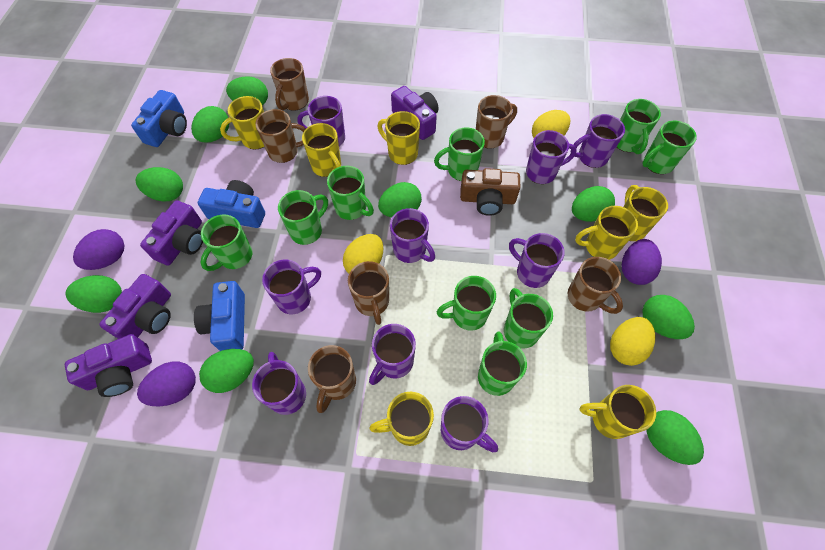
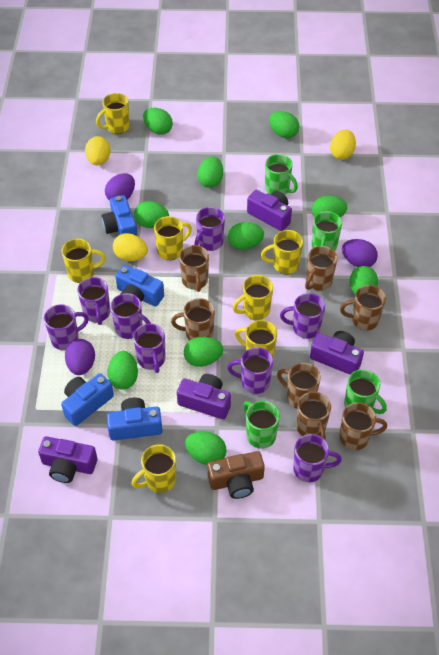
blue camera: [131,90,187,147] [194,281,245,351] [198,180,265,228] = 3 -> [61,373,114,426] [101,195,138,236] [107,397,163,441] [115,265,164,307] = 4
brown mug: [255,109,306,163] [270,58,309,111] [308,345,356,413] [348,261,389,325] [476,95,517,149] [568,257,623,314] = 6 -> [171,298,215,340] [179,245,209,292] [277,363,321,409] [296,392,331,441] [305,246,337,291] [339,402,387,450] [340,285,386,331] = 7
green egg: [65,275,122,313] [136,167,183,201] [191,106,229,143] [199,349,254,393] [226,76,268,105] [378,182,422,217] [572,186,615,222] [642,295,695,339] [646,410,704,465] = 9 -> [107,351,138,389] [134,201,169,228] [143,108,173,135] [184,337,223,367] [185,432,226,465] [198,156,223,188] [228,222,264,250] [269,111,299,138] [312,195,347,218] [350,266,378,295] = 10
green mug: [201,215,252,271] [278,190,328,245] [327,166,374,220] [434,127,485,181] [437,276,496,331] [478,332,527,396] [504,288,553,349] [617,99,661,154] [642,121,697,174] = 9 -> [243,401,280,449] [265,154,298,195] [312,211,342,251] [344,369,387,414] = 4
purple mug: [252,352,306,415] [262,260,321,314] [298,96,345,146] [369,324,416,385] [390,208,435,263] [441,396,498,452] [509,233,565,288] [526,130,577,184] [571,114,625,168] = 9 -> [44,304,89,350] [77,277,110,325] [110,293,151,339] [133,324,165,373] [194,207,225,251] [227,347,273,394] [280,293,325,339] [293,434,342,482] = 8

